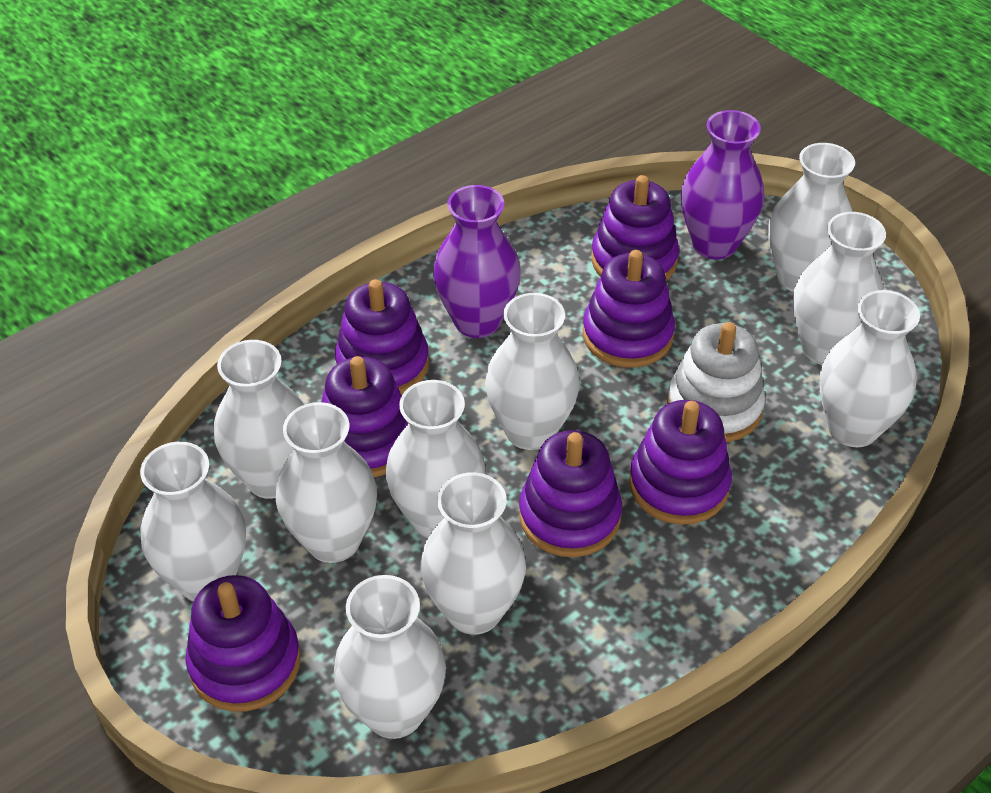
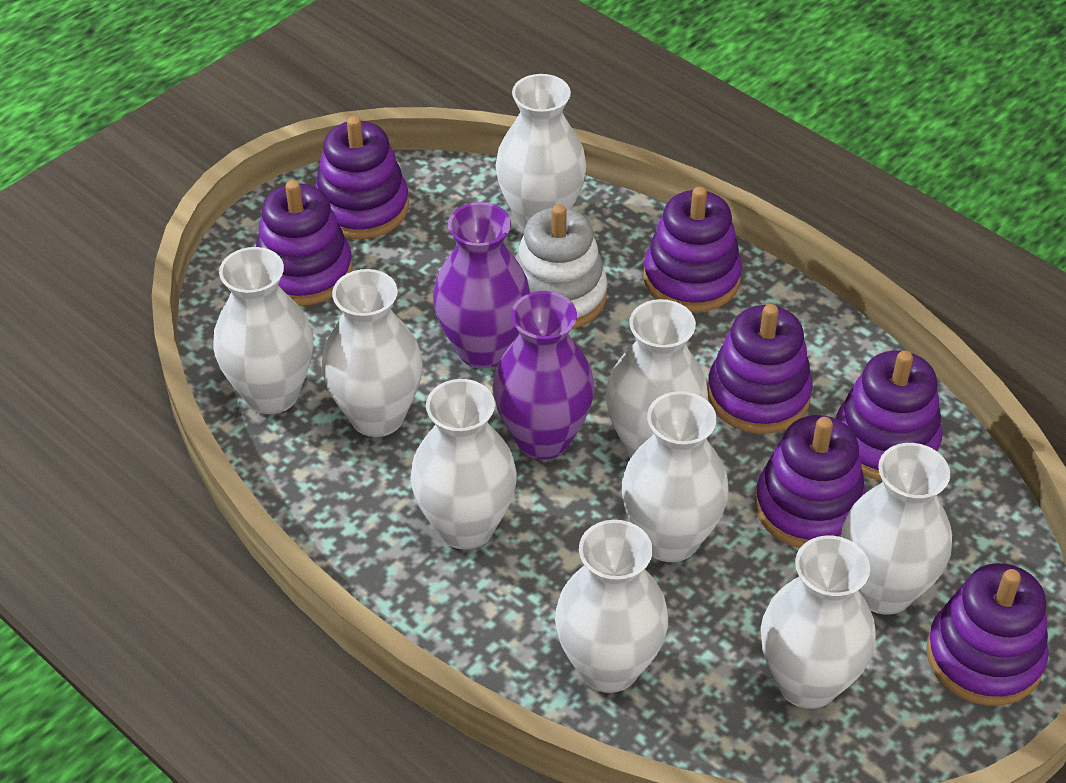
white vase: [140,442,246,602] [214,340,304,499] [276,402,377,563] [334,575,446,739] [386,380,485,538] [421,472,526,635] [485,293,579,450] [768,143,855,292] [793,212,886,365] [819,290,920,447] = 10 -> [213,247,313,414] [322,269,423,437] [410,379,517,550] [496,74,587,230] [555,520,668,693] [606,299,708,458] [622,391,729,562] [761,535,876,709] [841,443,952,615] = 9

